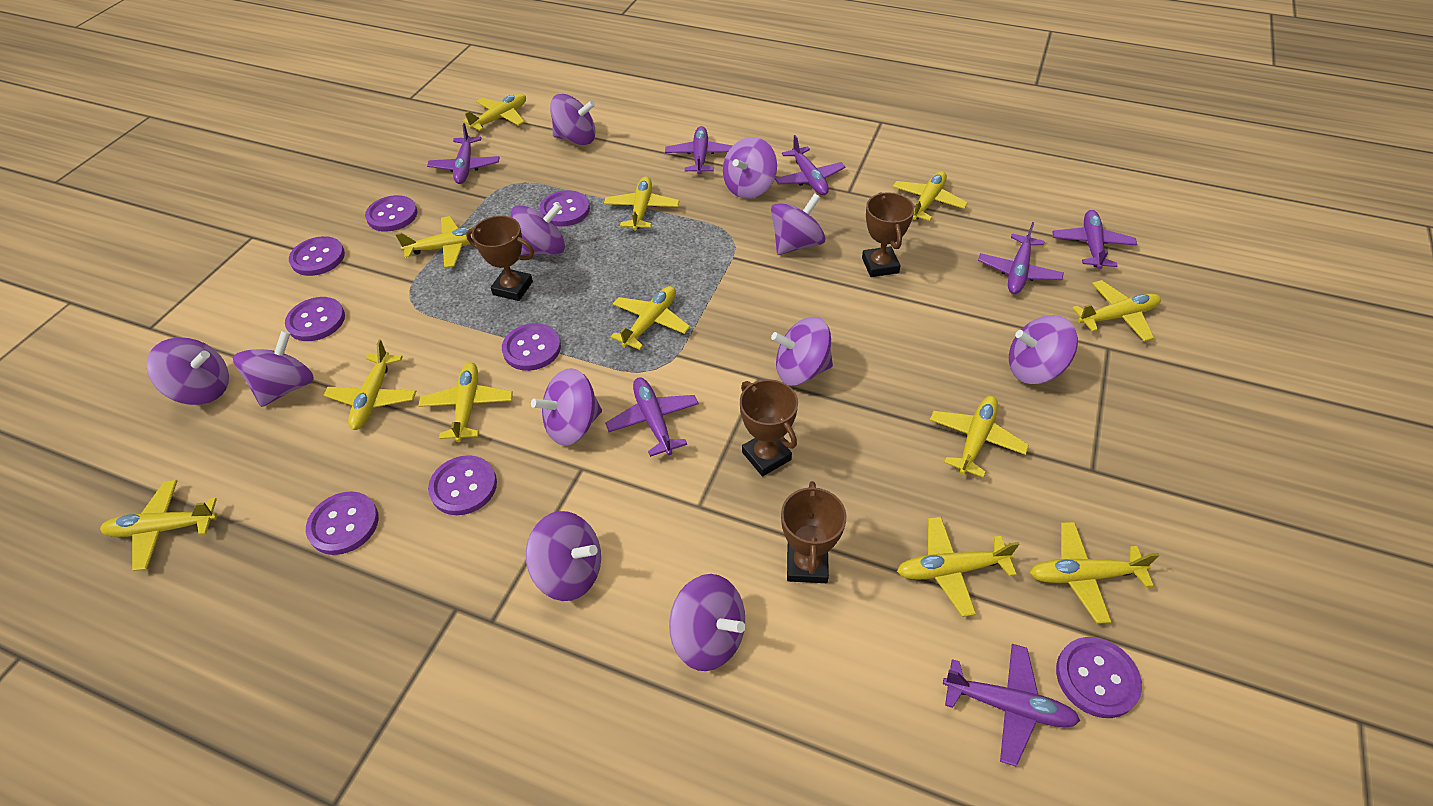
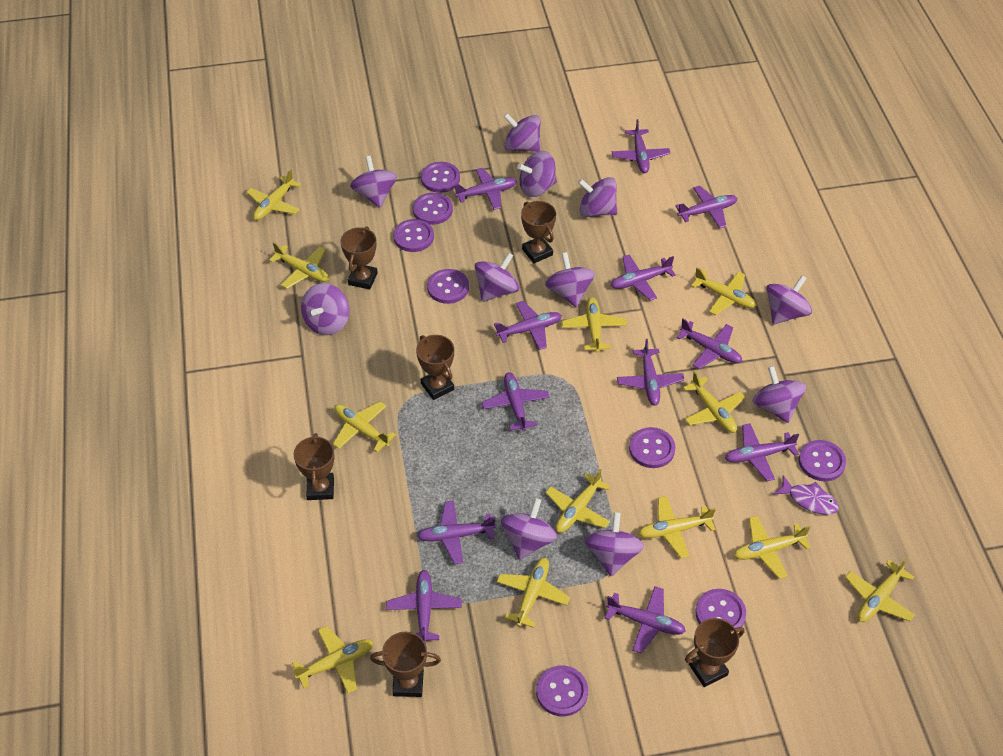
brown trophy: [466,216,534,301] [740,379,798,476] [781,481,847,583] [862,192,915,277] = 4 -> [294,433,335,500] [340,226,378,289] [370,632,441,697] [416,335,454,400] [521,201,556,263] [685,618,744,687] = 6
purple fish: none = 0 -> [773,475,839,515] = 1
purple plane: [427,123,500,184] [605,377,699,457] [665,126,733,175] [775,135,845,195] [943,644,1080,766] [978,222,1064,294] [1052,210,1137,269] = 7 -> [386,570,462,644] [417,501,496,564] [454,168,517,210] [482,372,549,431] [494,301,562,350] [605,586,686,654] [611,254,676,301] [612,119,670,173] [617,339,684,406] [675,186,737,228] [676,319,742,369] [725,423,799,481] = 12

